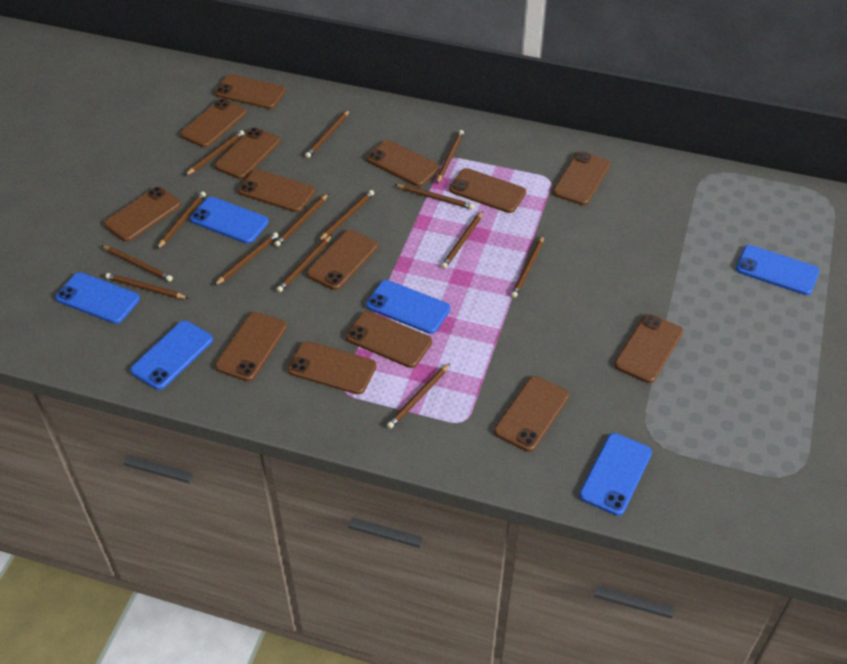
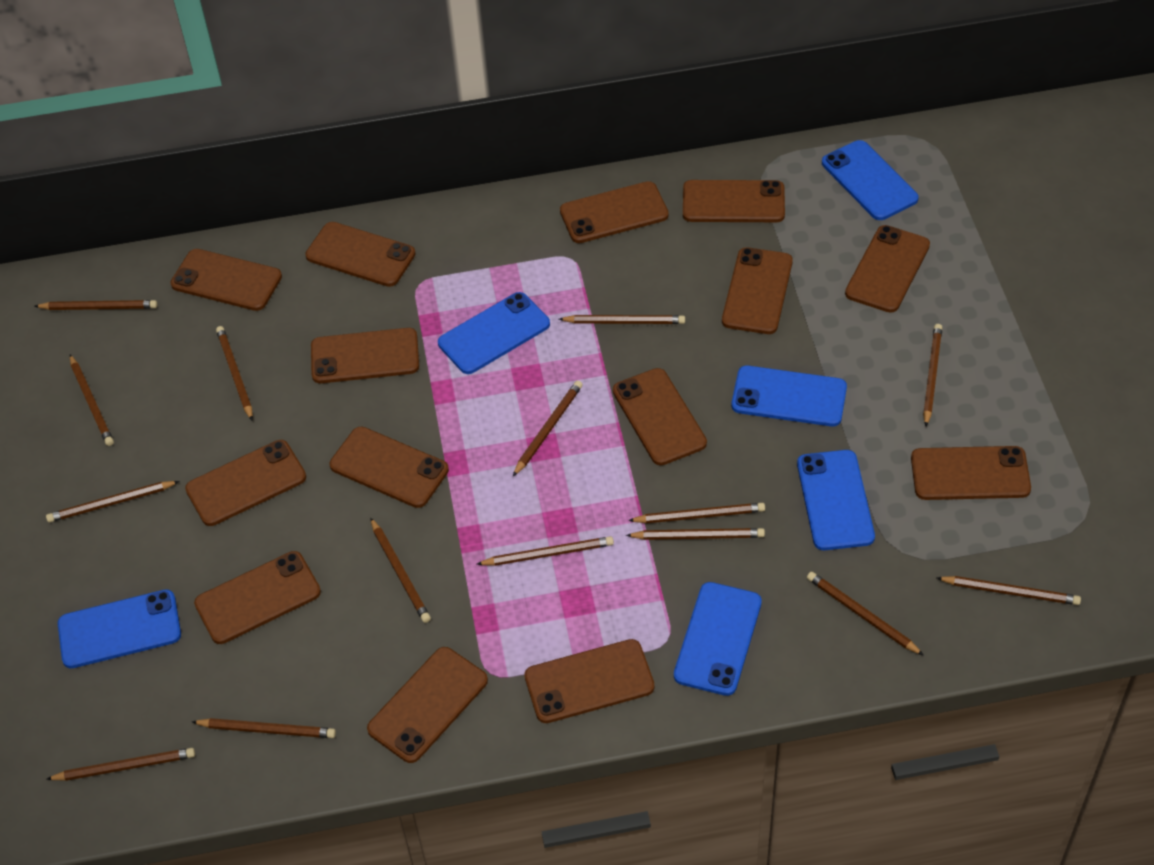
brown pencil: [101,245,173,281] [105,273,189,299] [157,191,206,249] [185,130,245,176] [214,232,279,286] [274,193,329,247] [277,235,332,292] [305,110,350,158] [319,190,374,241] [387,363,450,429] [394,184,475,210] [436,130,464,184] [441,211,483,269] [511,235,544,298] = 14 -> [34,300,157,310] [46,481,180,523] [47,748,195,781] [70,355,114,446] [192,718,336,738] [216,326,253,420] [370,518,431,623] [477,536,614,566] [513,381,583,476] [559,315,685,324] [626,528,765,540] [628,503,765,523] [807,572,923,655] [923,324,943,426] [937,576,1081,605] = 15

